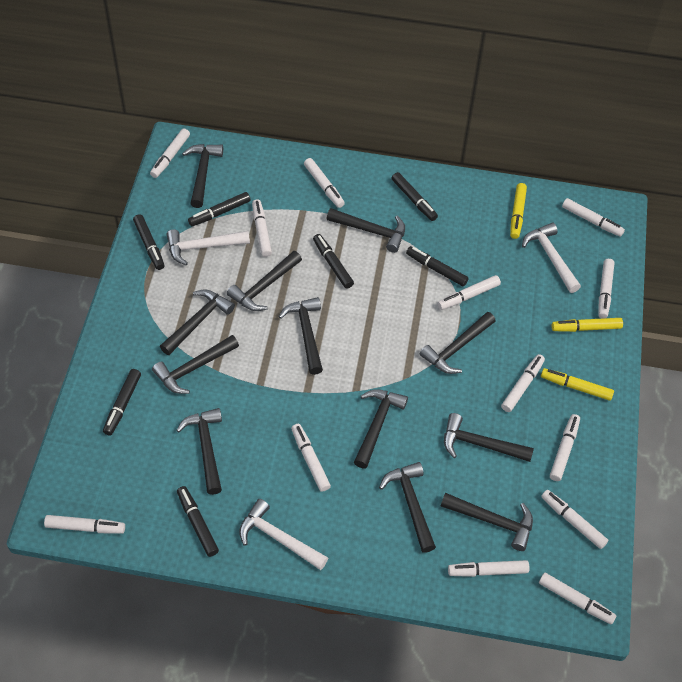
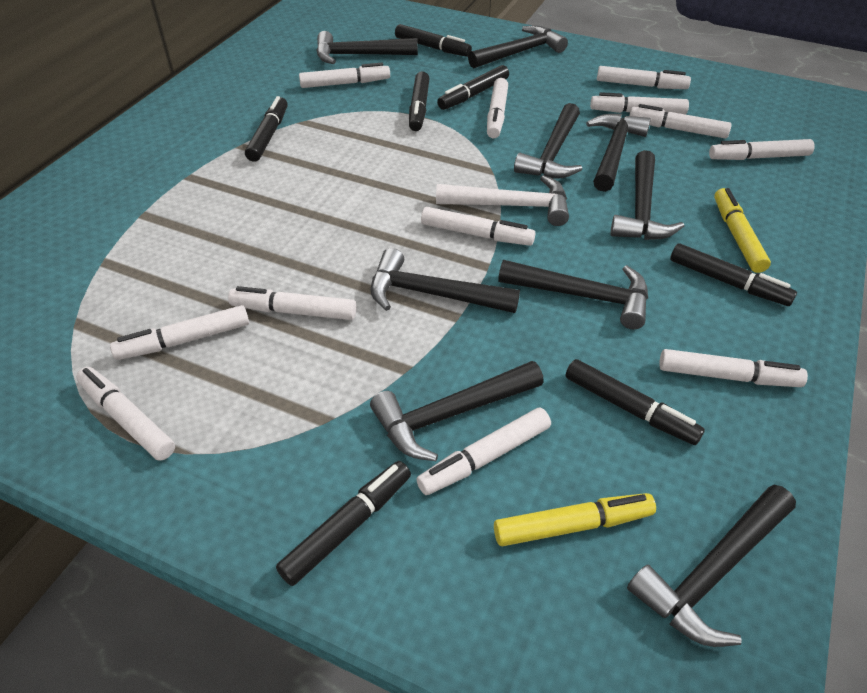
black hammer: [152,335,239,394] [160,290,235,355] [176,408,222,495] [182,144,223,208] [227,251,302,311] [278,297,323,375] [327,208,405,253] [354,389,408,468] [379,462,436,553] [420,312,496,374] [441,493,533,551] [444,413,534,462] = 12 -> [316,31,418,64] [370,248,520,313] [370,361,544,461] [468,25,568,68] [498,260,648,330] [514,103,582,179] [586,114,651,192] [610,150,685,240] [627,485,796,647] = 9
white hammer: [166,229,250,265] [239,499,328,570] [522,223,581,293] = 3 -> [436,175,569,226] = 1
white marker: [44,515,125,534] [150,129,190,178] [252,199,272,257] [291,424,331,492] [304,158,345,208] [437,275,501,310] [448,560,530,577] [501,354,545,412] [539,573,617,624] [541,490,608,549] [550,414,580,481] [562,198,625,237] [598,259,615,318] = 13 -> [76,367,175,461] [110,305,249,360] [228,286,357,320] [299,63,390,88] [416,408,551,495] [421,207,535,246] [487,78,508,138] [590,92,689,115] [597,66,691,89] [629,104,732,138] [659,349,808,387] [709,139,815,160] = 12
yellow marker: [510,183,527,239] [541,368,614,401] [552,318,623,332] = 3 -> [494,493,656,546] [714,188,771,273] = 2

